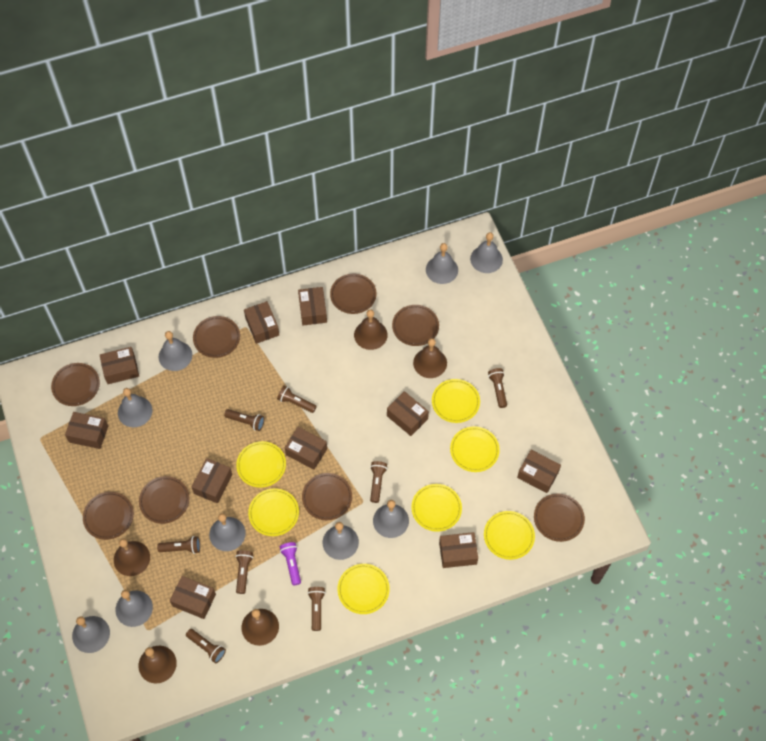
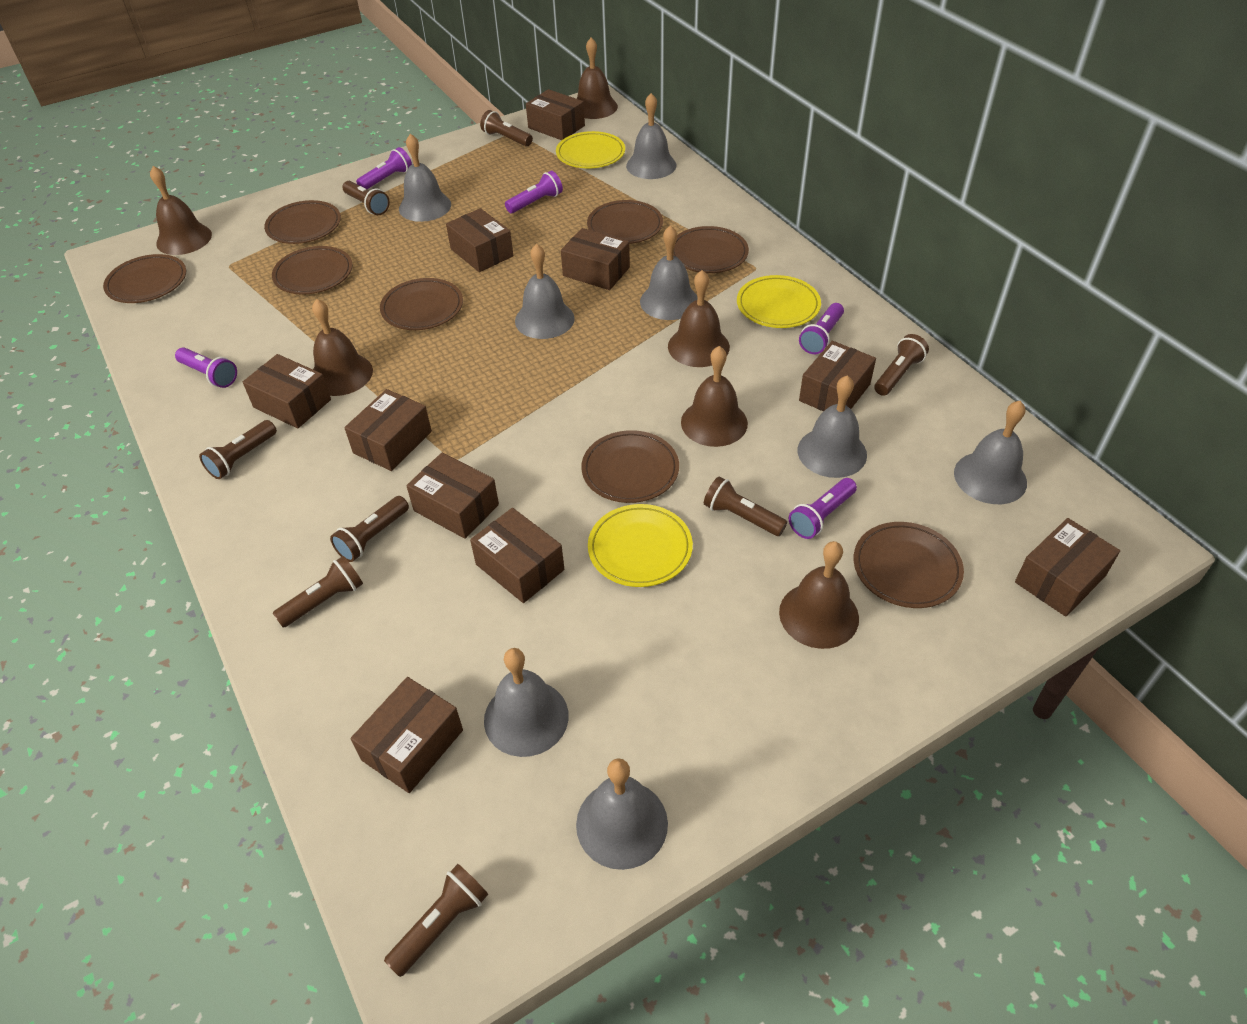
brown bell: [114,539,150,576] [138,646,177,683] [242,609,279,646] [354,309,388,350] [413,338,447,378] = 5 -> [150,166,212,255] [312,299,373,396] [577,38,618,119] [668,270,730,367] [681,346,748,447] [779,541,859,649] = 6
grey bell: [72,616,110,653] [115,590,153,627] [118,388,152,427] [159,331,192,371] [209,513,246,551] [322,522,359,560] [373,500,409,538] [426,243,458,284] [470,232,503,273] = 9 -> [399,134,451,222] [484,648,569,757] [515,244,575,339] [576,758,668,870] [626,93,676,179] [640,225,697,320] [798,375,867,478] [954,401,1027,504] = 8
purple flashlight: [280,542,301,585] = 1 -> [175,347,237,388] [356,147,412,189] [505,171,563,213] [788,478,857,539] [799,303,844,354] = 5
yellow plate: [236,441,286,488] [248,488,299,536] [338,564,390,614] [411,484,462,532] [432,379,480,423] [450,426,500,472] [484,511,535,560] = 7 -> [556,131,625,168] [588,504,693,587] [737,275,821,328] = 3

